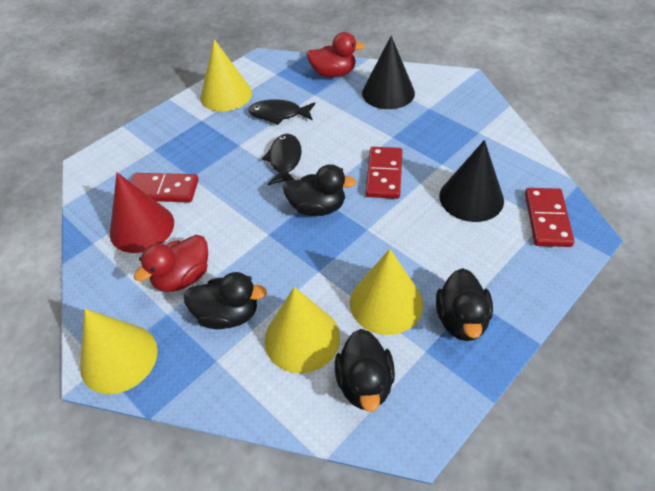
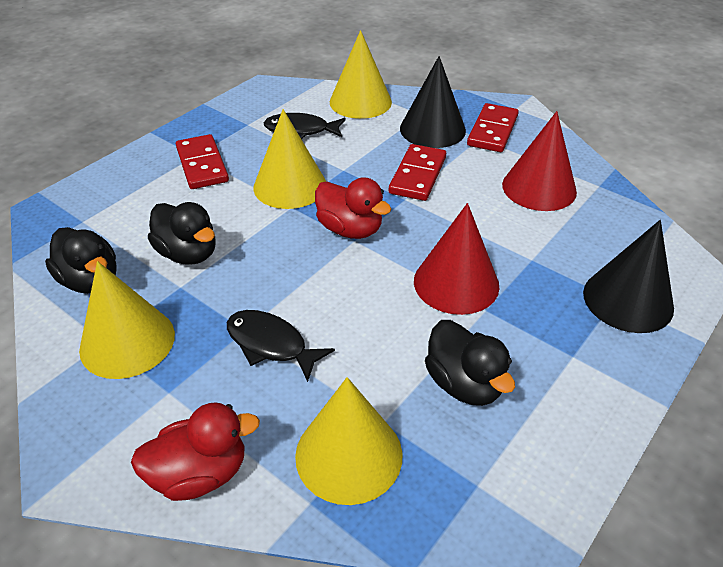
black duck: [184,272,267,329] [283,164,356,216] [335,329,395,412] [436,268,493,341] = 4 -> [45,227,117,294] [148,202,216,265] [425,320,515,406] = 3
red cone: [110,173,174,253] = 1 -> [414,203,499,315] [502,111,577,211] = 2

